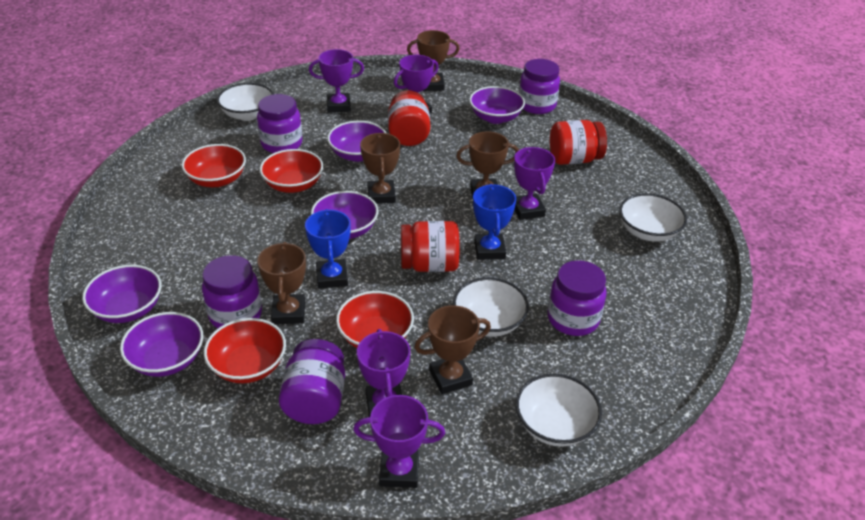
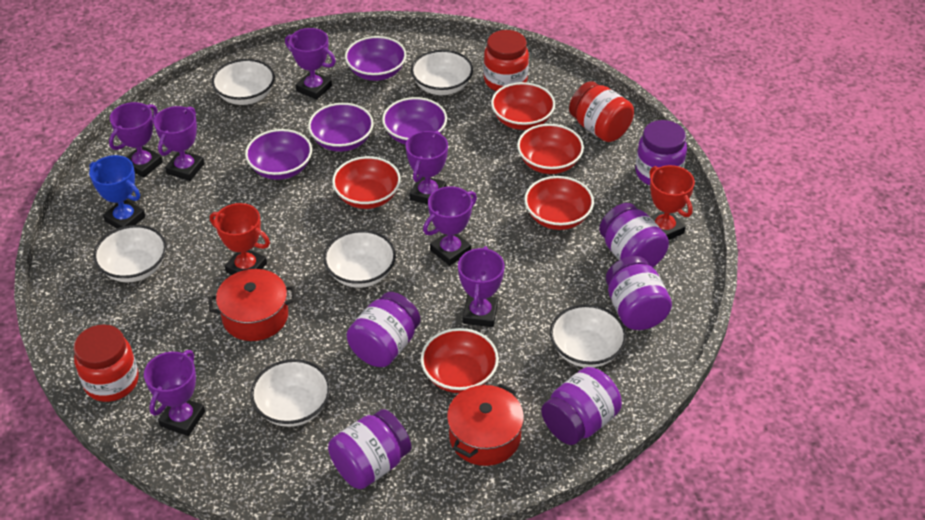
blue trophy: [305,209,351,289] [473,184,516,260] = 2 -> [89,155,146,228] = 1
brown trophy: [257,242,306,324] [360,133,400,204] [407,30,460,91] [414,305,491,394] [456,131,519,197] = 5 -> none = 0
purple bowl: [82,265,162,323] [120,312,203,377] [311,191,378,239] [327,121,386,162] [469,86,525,124] = 5 -> [245,129,312,180] [308,103,374,152] [345,36,407,81] [382,97,447,145] = 4
purple jar: [202,255,262,328] [257,94,302,153] [279,339,345,424] [519,59,560,114] [548,260,607,336] = 5 -> [328,409,411,489] [346,292,420,367] [541,367,622,445] [599,203,669,268] [606,256,672,330] [635,120,687,185] = 6
purple trophy: [309,49,364,112] [353,395,445,488] [357,329,410,417] [394,55,439,114] [514,147,555,220] = 5 -> [109,102,163,178] [144,350,205,436] [154,106,204,181] [285,28,336,100] [406,131,448,205] [423,186,477,266] [458,246,504,327] = 7
red bowl: [182,144,246,187] [204,318,286,383] [260,149,323,193] [336,291,414,348] = 4 -> [332,156,401,209] [421,328,499,393] [491,82,555,130] [517,124,584,174] [524,176,594,230] = 5
red pot: none = 0 -> [209,269,296,341] [447,383,524,466] = 2
red trophy: none = 0 -> [210,203,270,275] [649,165,695,240] = 2
white bowl: [217,83,274,121] [453,278,529,337] [516,374,602,447] [619,193,687,242] = 4 -> [93,225,167,282] [212,59,275,105] [250,359,331,427] [323,230,396,288] [411,50,473,95] [550,304,627,368] = 6

